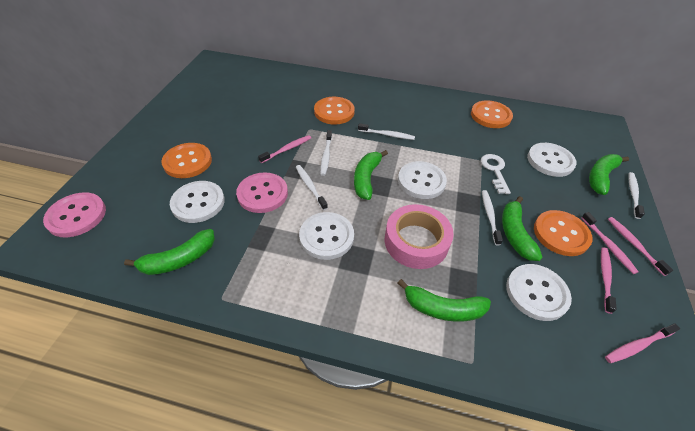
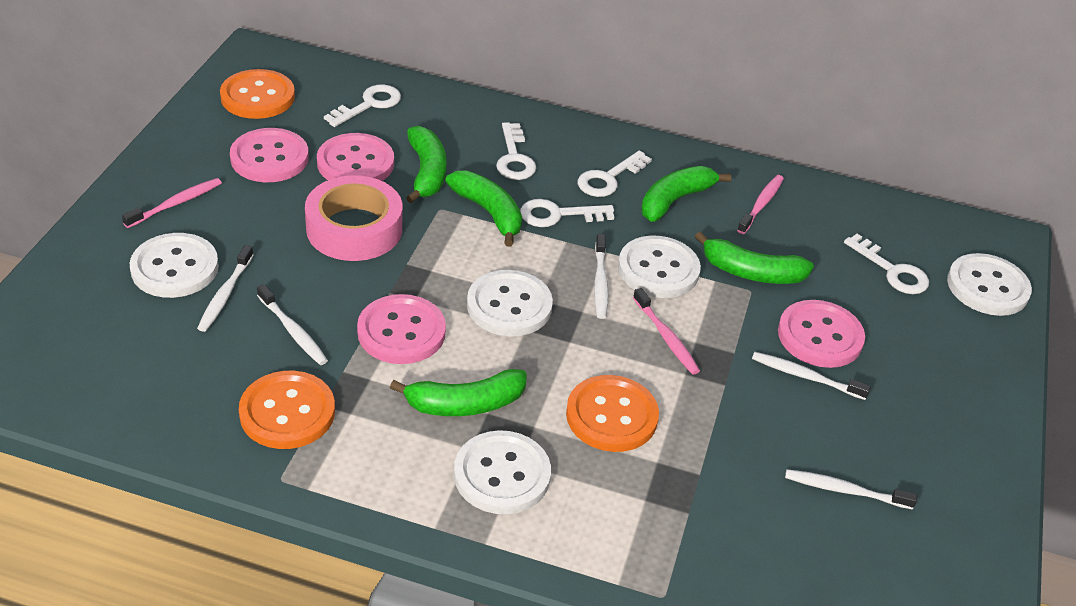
orange button: [161,143,212,178] [314,97,355,124] [471,100,513,128] [534,210,592,256] = 4 -> [220,69,295,119] [239,371,335,449] [566,375,659,452] = 3
pink button: [43,192,106,237] [236,172,288,213] = 2 -> [230,128,309,182] [317,133,394,181] [357,294,446,364] [778,300,865,368] = 4
pink toothbrush: [258,135,311,163] [581,212,638,274] [601,247,617,314] [605,323,680,363] [608,217,673,276] = 5 -> [122,178,222,228] [633,288,700,375] [737,175,784,234] = 3
white key: [481,154,511,194] = 1 -> [324,84,401,127] [496,122,536,180] [520,199,614,227] [578,151,652,197] [844,234,929,294] = 5

